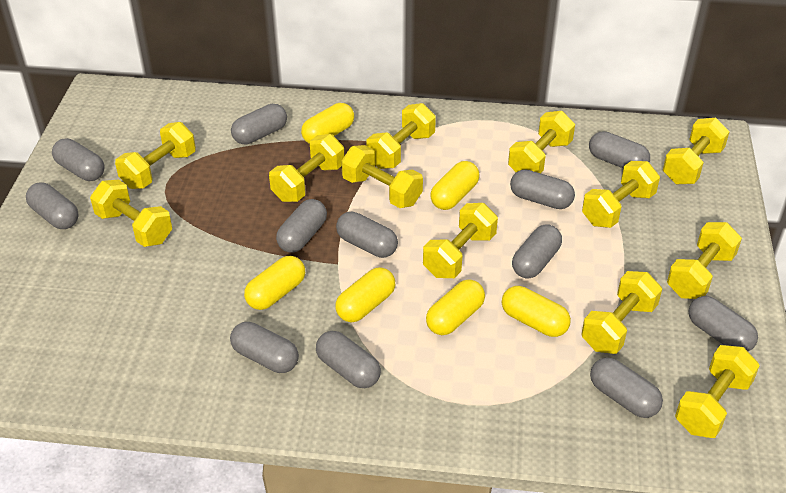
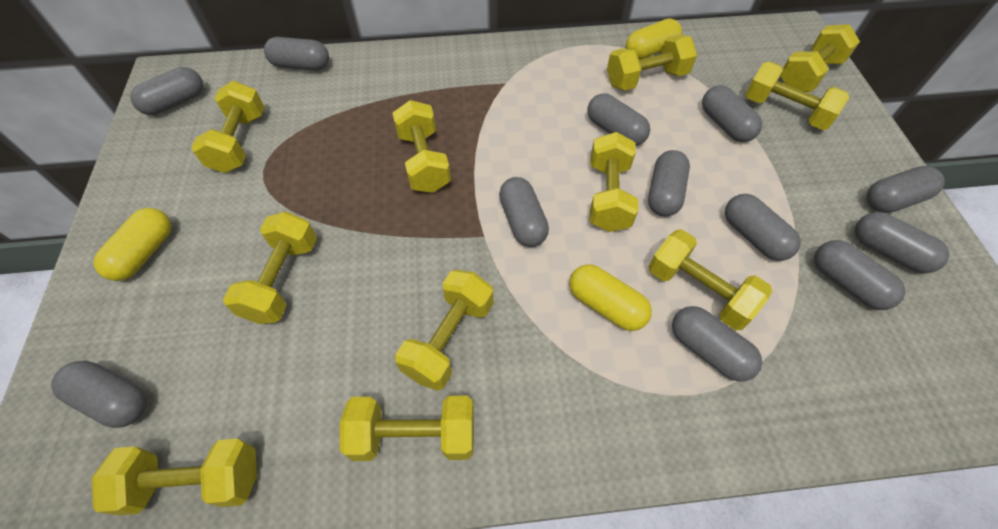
yellow capsule: [244,256,305,310] [301,103,354,144] [335,267,395,322] [426,279,485,335] [430,161,479,210] [502,286,571,337] = 6 -> [93,208,171,281] [569,264,652,331] [625,19,682,60] = 3
yellow dumbbell: [90,180,172,247] [115,122,196,189] [269,134,344,202] [341,145,423,208] [366,103,436,169] [423,203,498,278] [508,111,575,173] [581,271,662,354] [582,161,660,228] [663,118,729,184] [667,222,742,299] [675,345,760,438] = 12 -> [91,439,257,516] [191,81,265,173] [223,211,317,324] [340,396,474,461] [392,100,451,193] [395,270,493,391] [590,132,639,232] [607,35,697,91] [649,229,772,330] [746,61,849,130] [781,24,860,92] = 11

